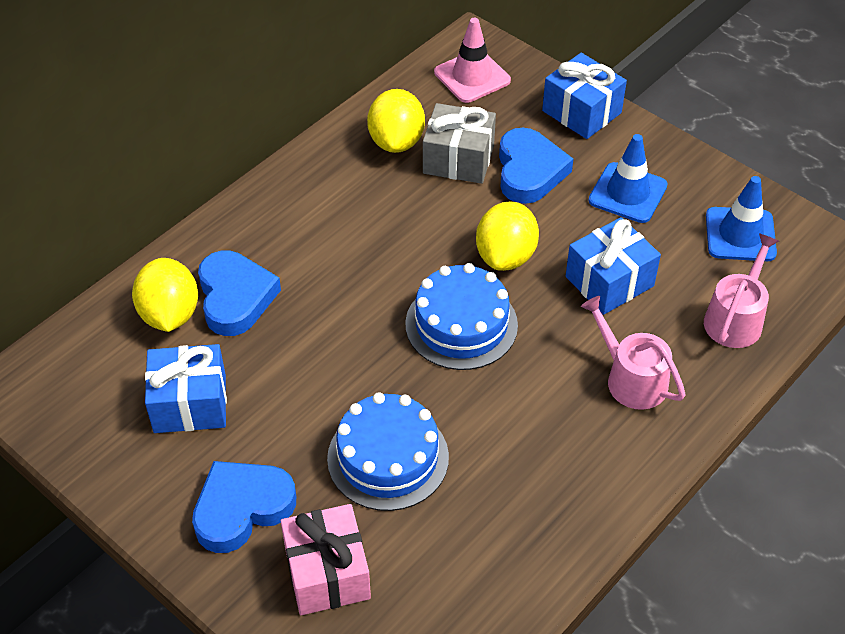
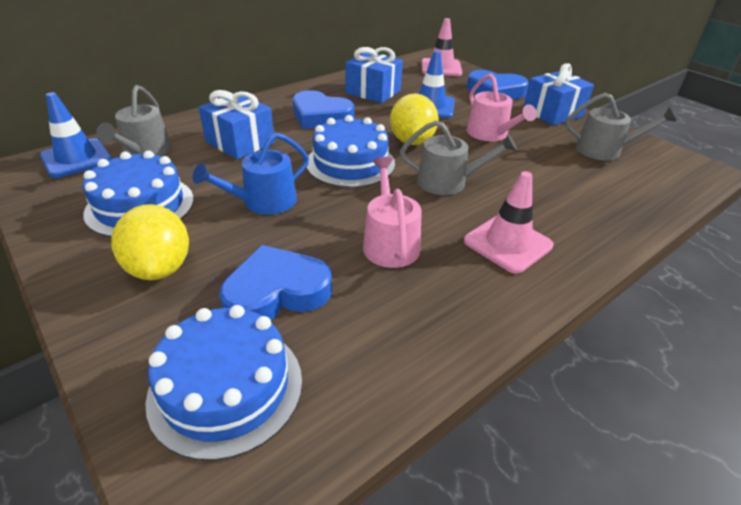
blue cake: [327,392,449,511] [405,263,518,370] = 2 -> [83,151,194,237] [145,305,302,461] [306,115,395,188] = 3
blue watering can: none = 0 -> [193,133,309,215] = 1
grey gift: [423,103,496,184] = 1 -> none = 0
grey watering can: none = 0 -> [96,85,171,156] [400,120,517,195] [565,93,677,161] = 3
pink gift: [281,504,371,615] = 1 -> none = 0
pink traffic cone: [434,18,511,103] = 1 -> [421,18,462,76] [464,171,554,274] = 2
yellow lemon: [132,258,198,332] [367,89,425,153] [476,202,539,271] = 3 -> [111,204,189,280] [390,94,439,145] = 2

